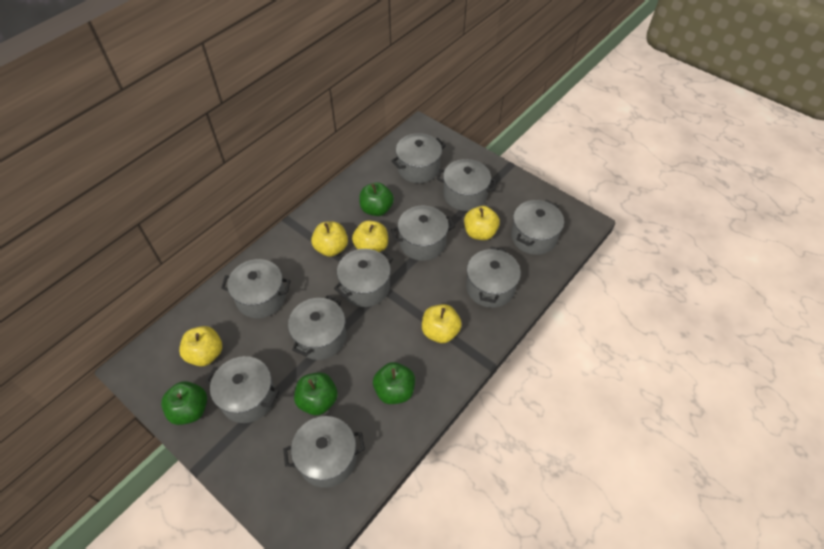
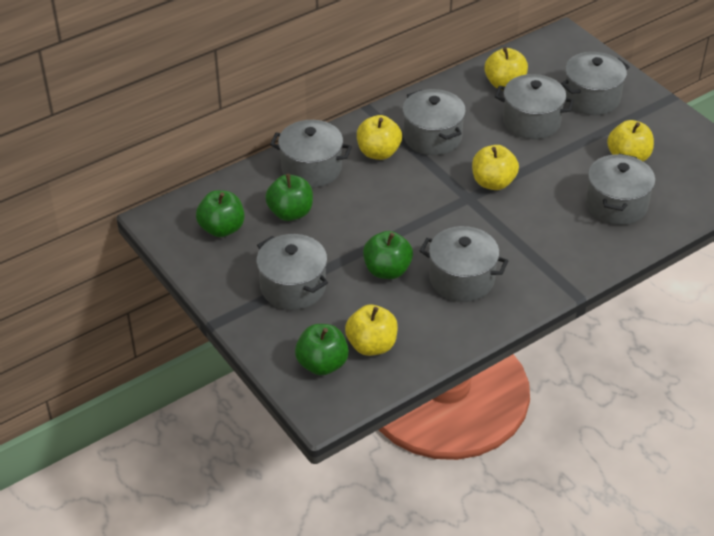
grey pot: [205,356,279,423] [221,259,291,318] [283,416,365,488] [288,295,346,360] [334,249,393,307] [391,133,446,183] [391,206,455,261] [437,159,497,211] [466,247,521,308] [511,200,564,255] = 10 -> [256,234,328,310] [270,120,352,188] [402,89,466,155] [420,226,508,302] [495,74,574,139] [561,52,629,115] [586,154,655,225] = 7

